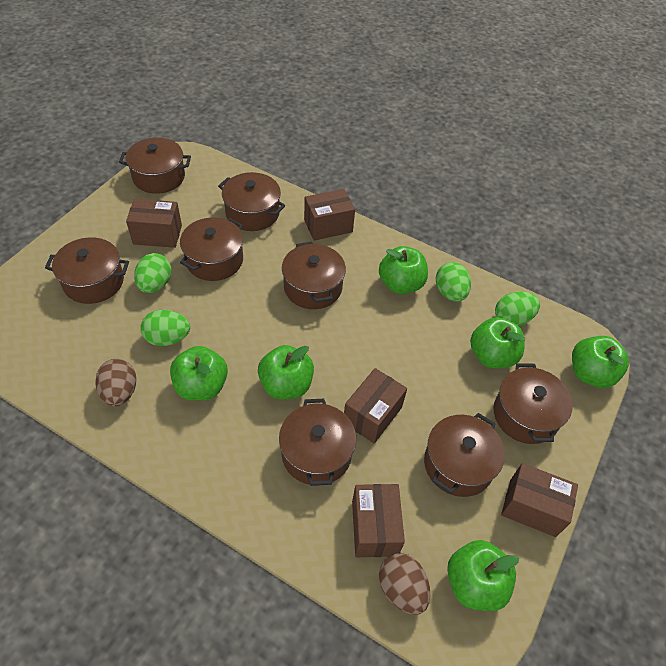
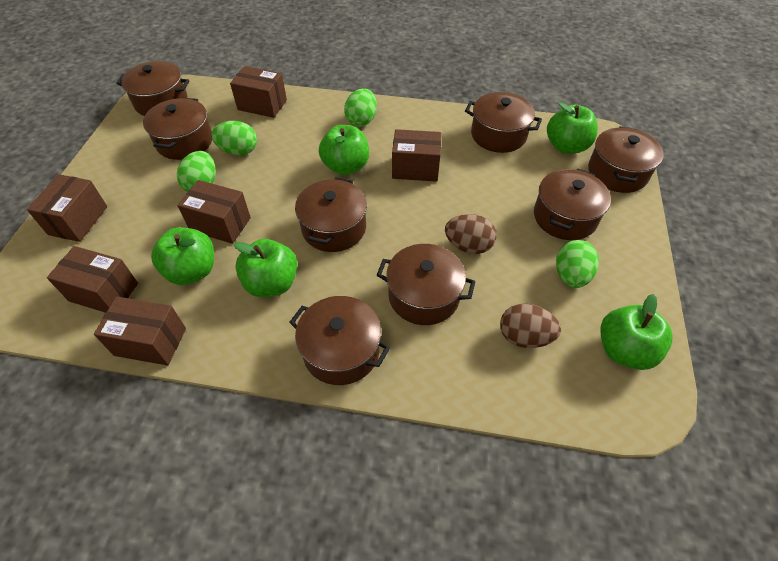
brown box: [126,199,182,248] [304,189,355,241] [344,368,407,443] [352,484,405,557] [501,463,578,537] = 5 -> [27,174,107,242] [47,246,138,313] [94,297,186,366] [177,180,251,244] [230,66,287,118] [392,129,442,182] = 6
green apple: [170,346,228,401] [258,345,314,399] [379,246,428,294] [447,540,519,611] [470,317,525,369] [572,336,629,388] = 6 -> [151,227,214,285] [233,239,297,297] [319,125,369,175] [547,102,598,154] [600,294,673,370] = 5

